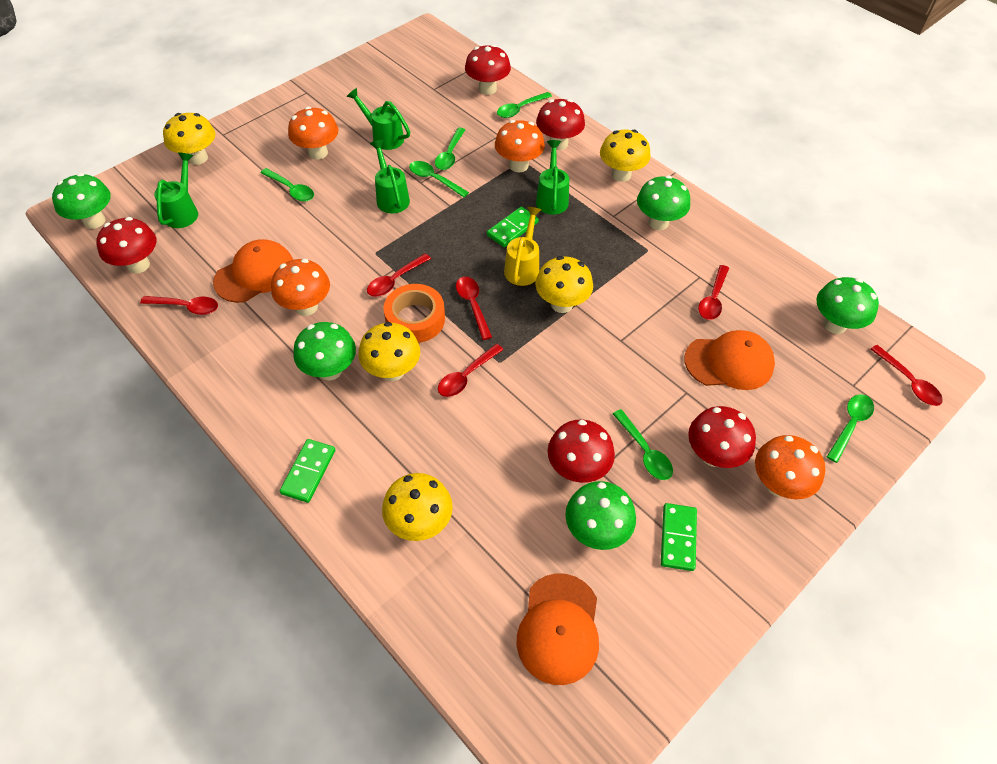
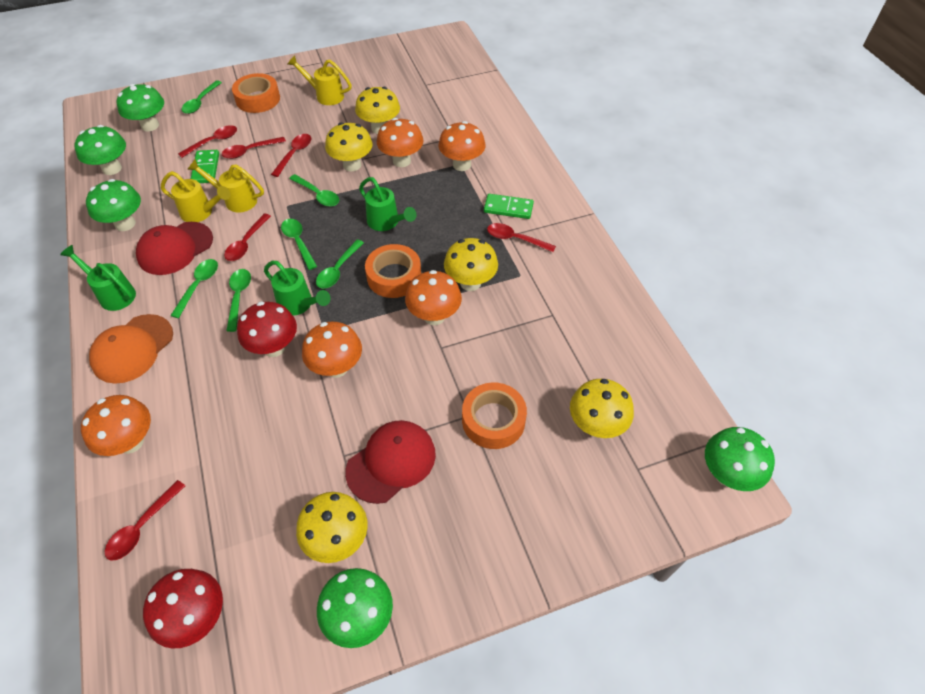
green domino: [280,439,335,503] [487,207,539,247] [661,503,697,571] = 3 -> [191,150,219,183] [484,194,534,219] = 2
green watering can: [154,153,198,228] [346,88,410,150] [370,140,410,213] [536,140,569,215] = 4 -> [60,245,136,311] [264,261,331,316] [359,177,417,231] = 3
orange cap: [213,239,293,303] [517,573,599,685] [684,330,775,390] = 3 -> [89,314,173,384] = 1
orange mushroom: [271,259,330,316] [288,107,338,160] [495,120,545,172] [755,435,825,499] = 4 -> [81,395,151,456] [302,322,362,378] [377,118,424,167] [405,270,462,325] [438,121,486,171] = 5
orange tape: [383,284,445,343] = 1 -> [232,73,280,113] [365,244,421,298] [462,383,527,449] = 3
red cap: none = 0 -> [136,222,213,275] [345,420,436,504] = 2
red mushroom: [96,217,156,274] [465,44,511,95] [536,99,585,150] [548,419,615,483] [688,406,756,468] = 5 -> [143,569,223,649] [237,301,297,357] = 2
yellow watering can: [504,207,542,286] = 1 -> [161,171,230,222] [187,159,264,213] [288,55,352,105] = 3

